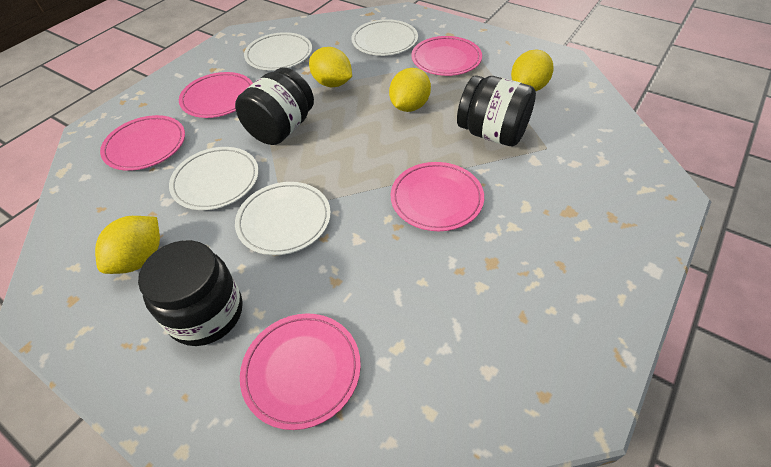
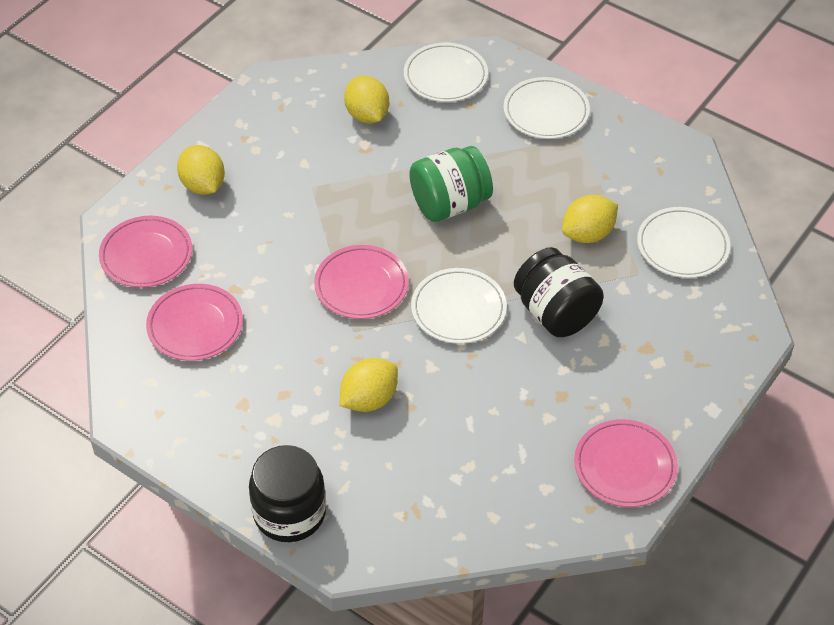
black jar: [138,240,242,346] [235,68,314,145] [457,75,536,146] = 3 -> [249,445,326,542] [514,247,604,337] = 2
green jar: none = 0 -> [409,146,493,222] = 1
pink plate: [100,115,185,171] [179,72,253,118] [240,313,361,430] [391,162,484,231] [412,36,482,76] = 5 -> [99,216,192,288] [146,284,243,361] [314,245,409,319] [574,419,678,507] = 4

